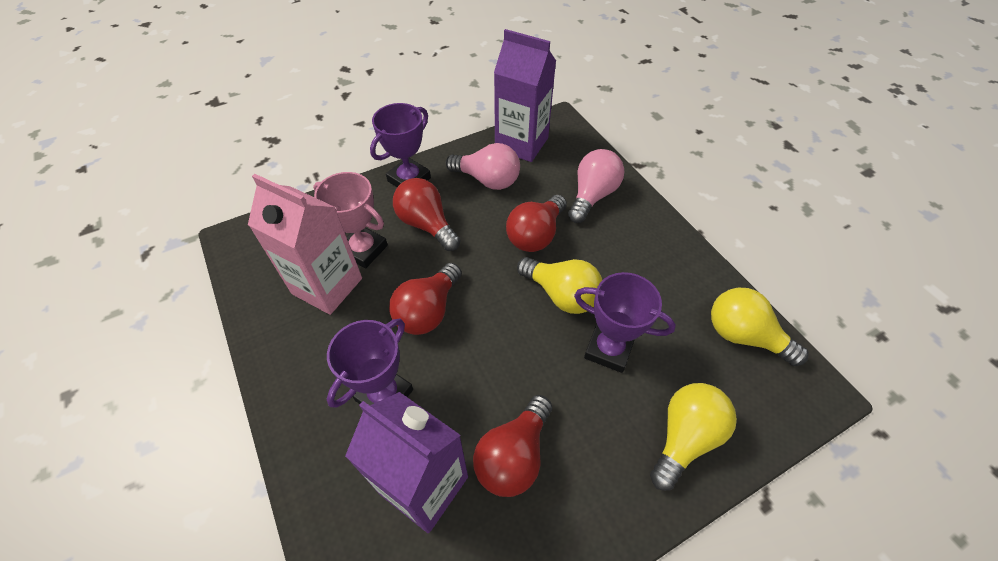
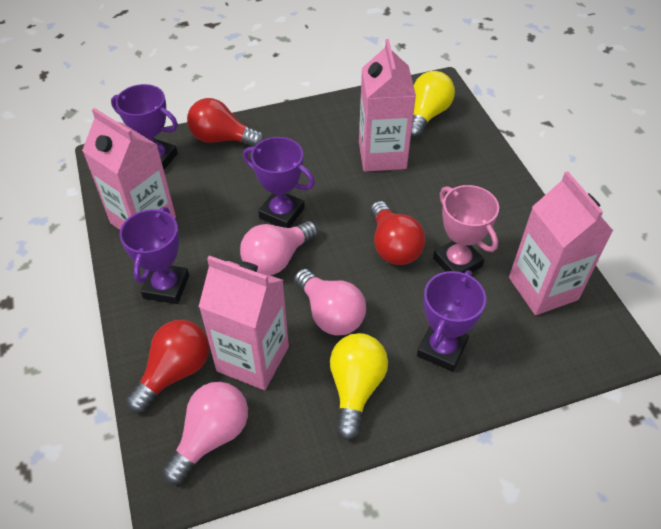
pink carton: [248,174,362,315] = 1 -> [82,108,176,230] [199,256,289,390] [359,39,416,172] [509,171,613,315] = 4
pink light bulb: [446,143,520,190] [568,149,624,223] = 2 -> [162,382,248,485] [240,221,318,275] [294,269,366,336] = 3
purple carton: [345,392,468,533] [494,29,556,162] = 2 -> none = 0
purple trophy: [327,319,413,407] [370,103,431,187] [574,272,676,373] = 3 -> [111,84,178,169] [120,207,189,304] [243,137,315,228] [417,270,486,372] = 4
red light bulb: [389,263,462,335] [393,178,461,251] [473,395,552,497] [506,195,567,252] = 4 -> [126,320,209,413] [187,98,264,147] [370,201,426,265] = 3
yellow light bulb: [517,257,602,314] [650,383,737,491] [711,288,809,366] = 3 -> [330,333,388,440] [411,71,455,138] = 2

